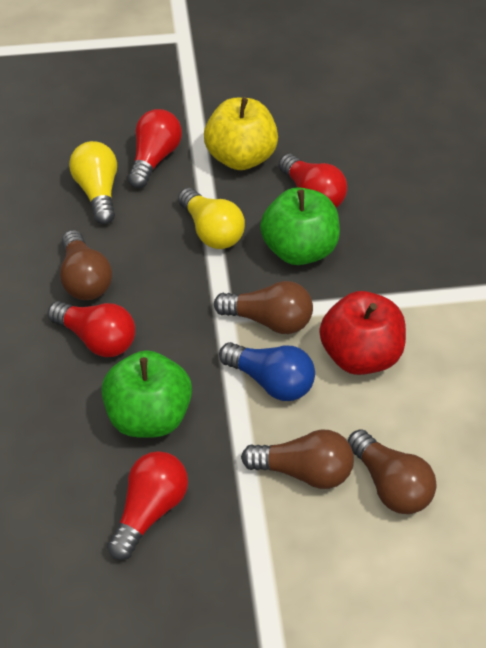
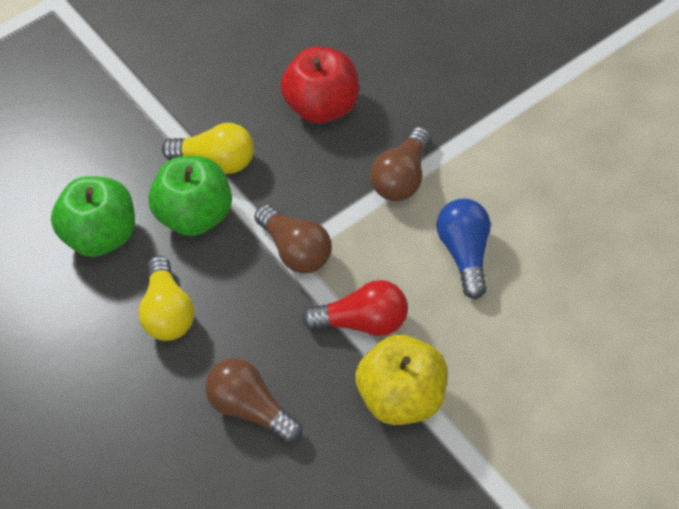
brown light bulb: [60,230,112,300] [214,281,313,334] [241,429,354,489] [348,429,437,514] = 4 -> [205,358,302,443] [254,204,332,274] [370,127,431,201] = 3
red light bulb: [47,301,135,357] [107,451,188,560] [128,109,182,188] [279,154,347,208] = 4 -> [302,280,408,336] = 1

